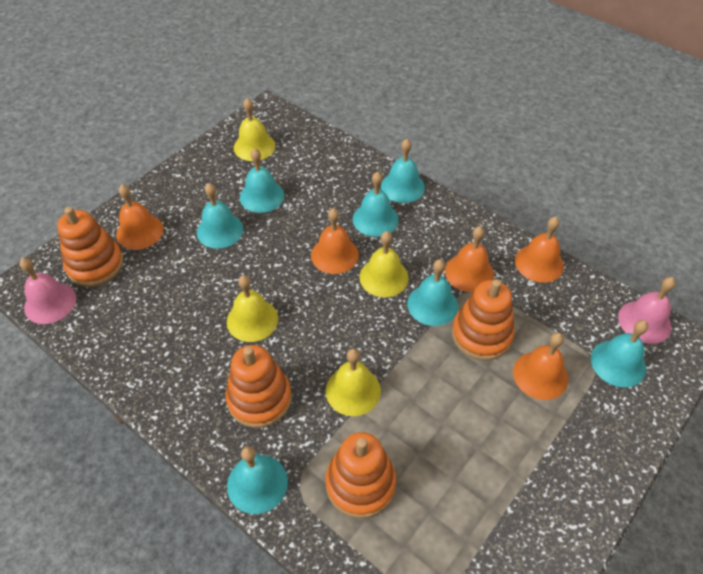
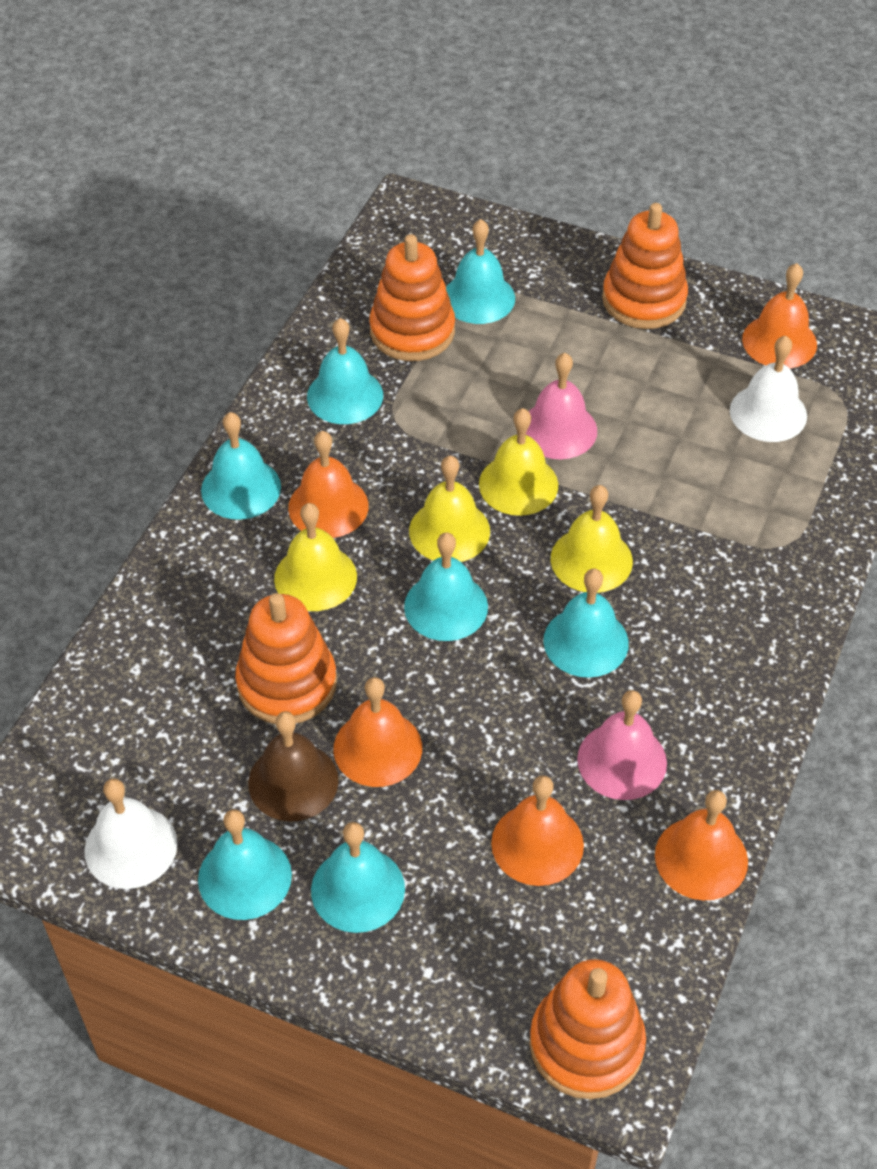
brown bell: none = 0 -> [248,711,339,822] = 1
white bell: none = 0 -> [84,778,177,889] [730,336,807,442] = 2

